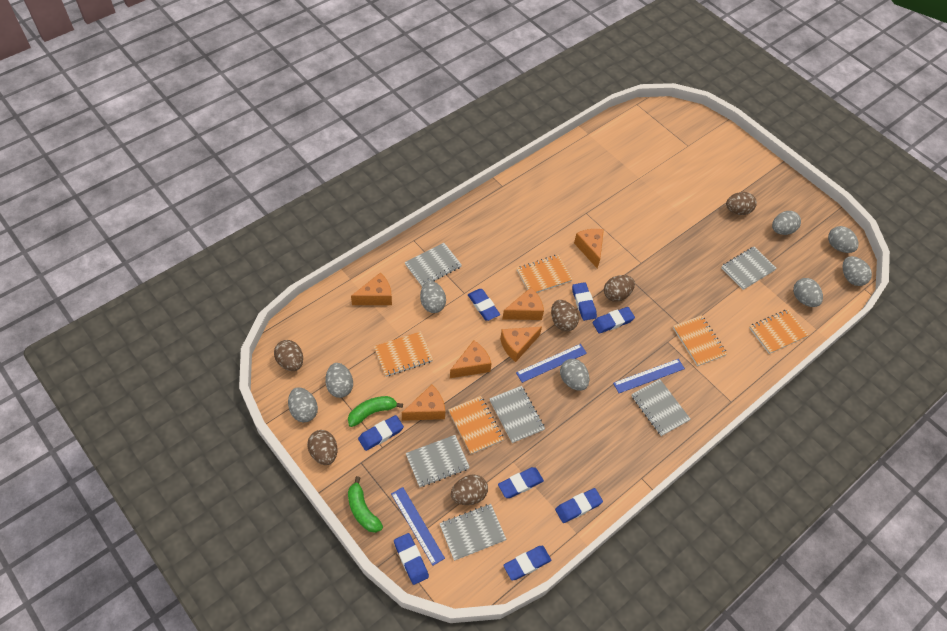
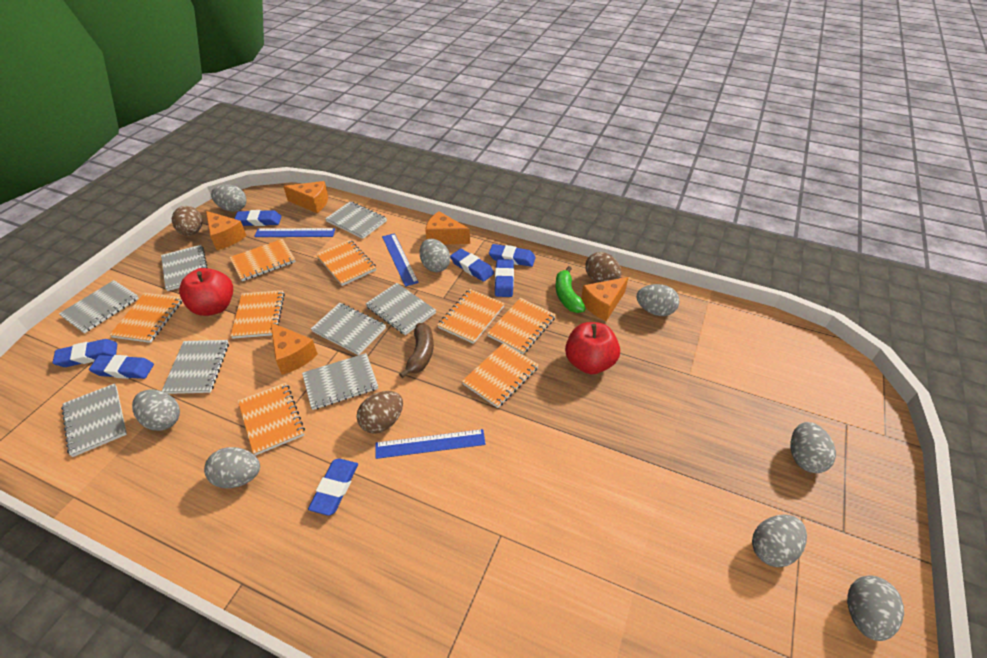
blue eraser: [358,415,404,451] [394,533,429,585] [468,289,500,321] [498,467,544,498] [503,546,551,580] [555,488,603,523] [572,282,597,321] [593,307,635,334] = 8 -> [52,339,117,367] [89,355,154,379] [234,210,282,226] [308,458,358,516] [450,249,494,282] [489,244,536,267] [495,259,514,297] = 7
brown banana: none = 0 -> [399,323,434,378] = 1
brown egg: [274,340,303,371] [307,430,337,465] [451,474,488,505] [551,300,579,331] [604,275,635,302] [726,192,757,215] = 6 -> [172,206,202,236] [357,391,403,434] [585,252,621,282] = 3
green banana: [348,396,403,427] [348,476,383,533] = 2 -> [555,266,586,313] = 1
grey notebook: [405,243,462,287] [406,435,470,487] [439,504,506,561] [489,386,545,443] [632,379,690,436] [721,247,777,290] = 6 -> [59,280,139,333] [61,383,127,457] [161,245,208,291] [162,340,229,394] [302,353,378,410] [311,303,386,355] [325,202,387,239] [366,283,436,335] = 8
orange cheese: [351,272,392,305] [402,385,445,421] [450,340,492,378] [500,326,542,362] [502,288,544,320] [574,229,604,269] = 6 -> [206,211,247,250] [271,323,318,375] [283,181,328,213] [425,211,470,244] [581,277,628,321] = 5
orange notebook: [374,331,433,377] [448,396,504,454] [517,255,573,293] [673,315,727,366] [750,310,809,354] = 5 -> [109,293,182,343] [230,239,296,281] [231,290,285,339] [238,383,305,456] [316,240,376,286] [438,289,505,344] [462,343,539,408] [487,298,556,354] = 8
red apple: none = 0 -> [179,268,233,316] [565,322,620,374] = 2

